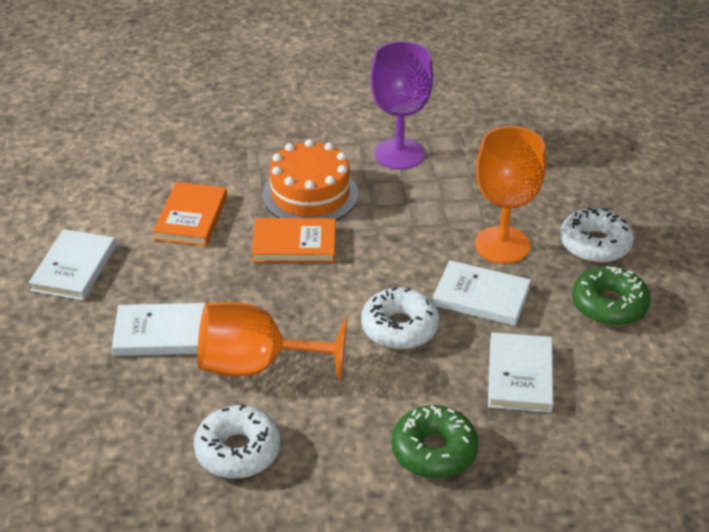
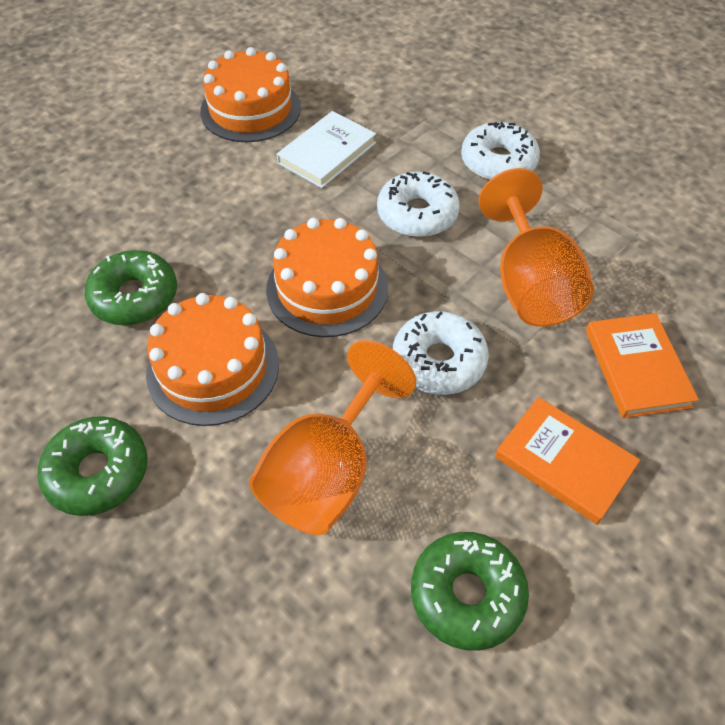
green donut: [391,405,478,479] [572,266,651,326] = 2 -> [38,416,148,516] [85,250,177,325] [411,532,529,651] = 3
orange cake: [263,139,358,220] = 1 -> [146,293,279,426] [200,47,301,142] [266,218,388,337] = 3
purple goblet: [370,41,433,170] = 1 -> none = 0
white book: [28,229,116,300] [112,303,205,356] [433,260,531,326] [488,332,553,413] = 4 -> [277,111,376,188] = 1

